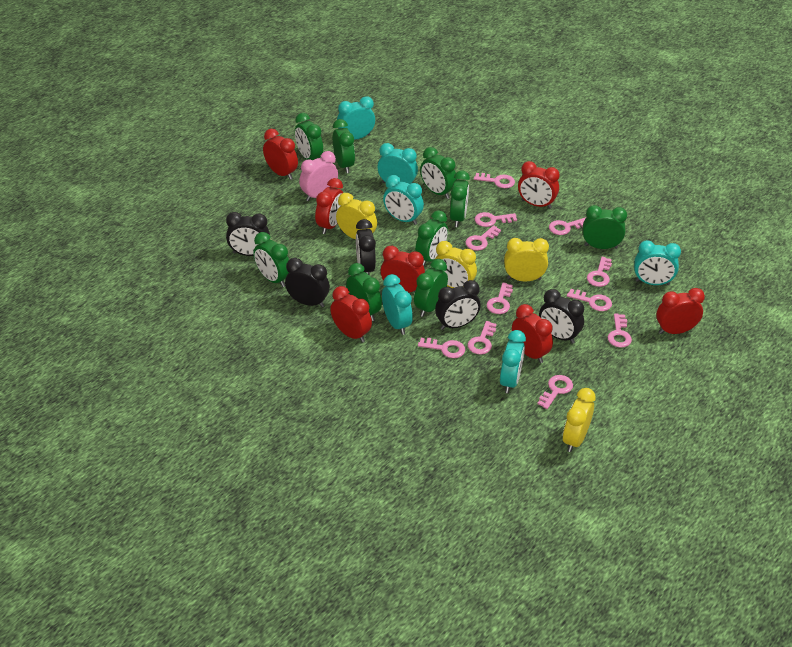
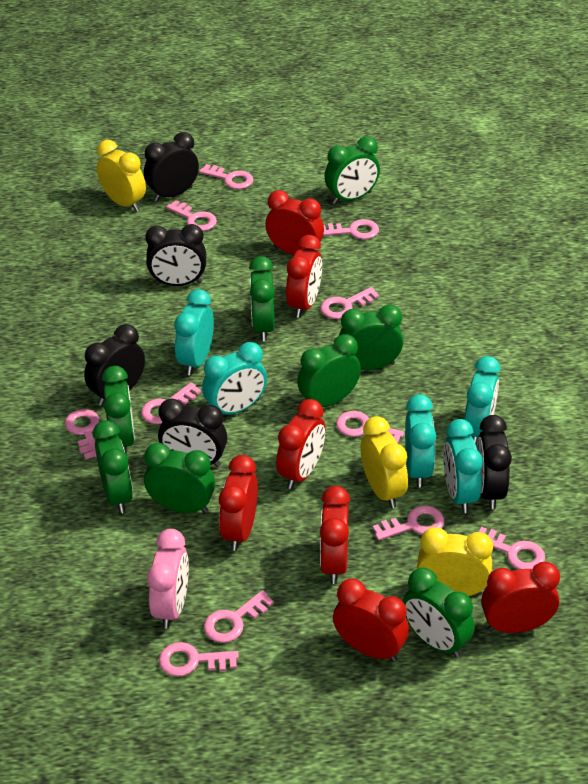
green clock: [253,232,289,287] [295,113,323,160] [333,119,355,173] [346,263,382,321] [414,259,448,317] [415,210,448,266] [420,147,457,199] [450,170,470,227] [583,205,627,249] = 9 -> [93,420,133,513] [102,366,135,455] [144,443,215,513] [249,256,275,341] [297,334,361,407] [324,136,380,204] [339,304,403,370] [403,568,475,658] = 8
turquoise clock: [337,96,375,140] [377,143,418,184] [382,274,413,335] [383,175,424,225] [500,330,526,393] [634,240,681,285] = 6 -> [174,289,214,375] [202,342,267,414] [405,394,436,487] [443,419,483,513] [464,356,500,446] = 5
yellow clock: [336,193,377,239] [435,241,477,288] [504,238,549,282] [563,388,596,452] = 4 -> [97,140,146,212] [361,416,408,508] [417,527,493,596] = 3

